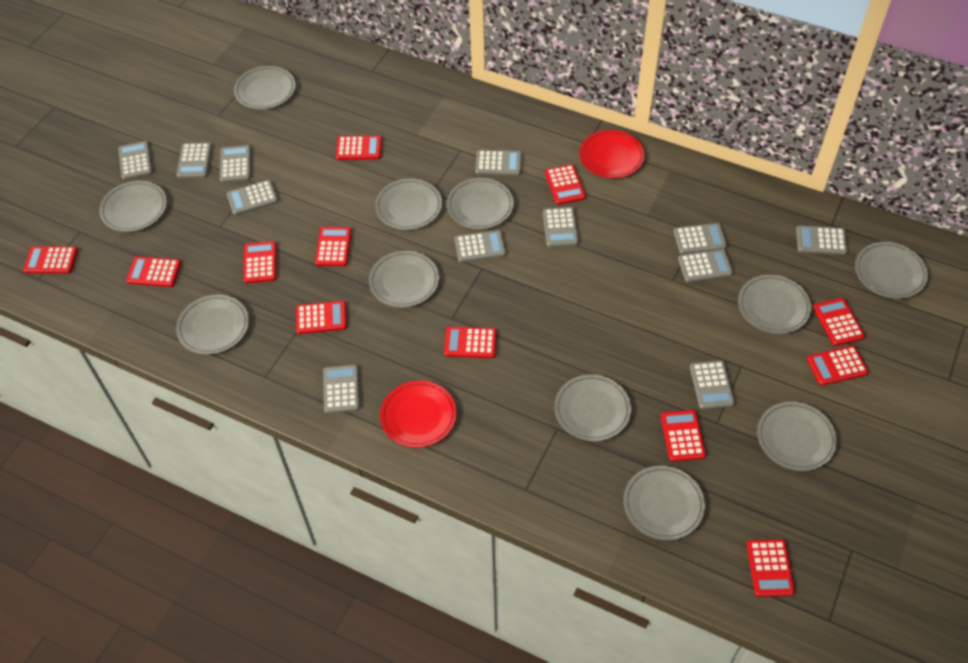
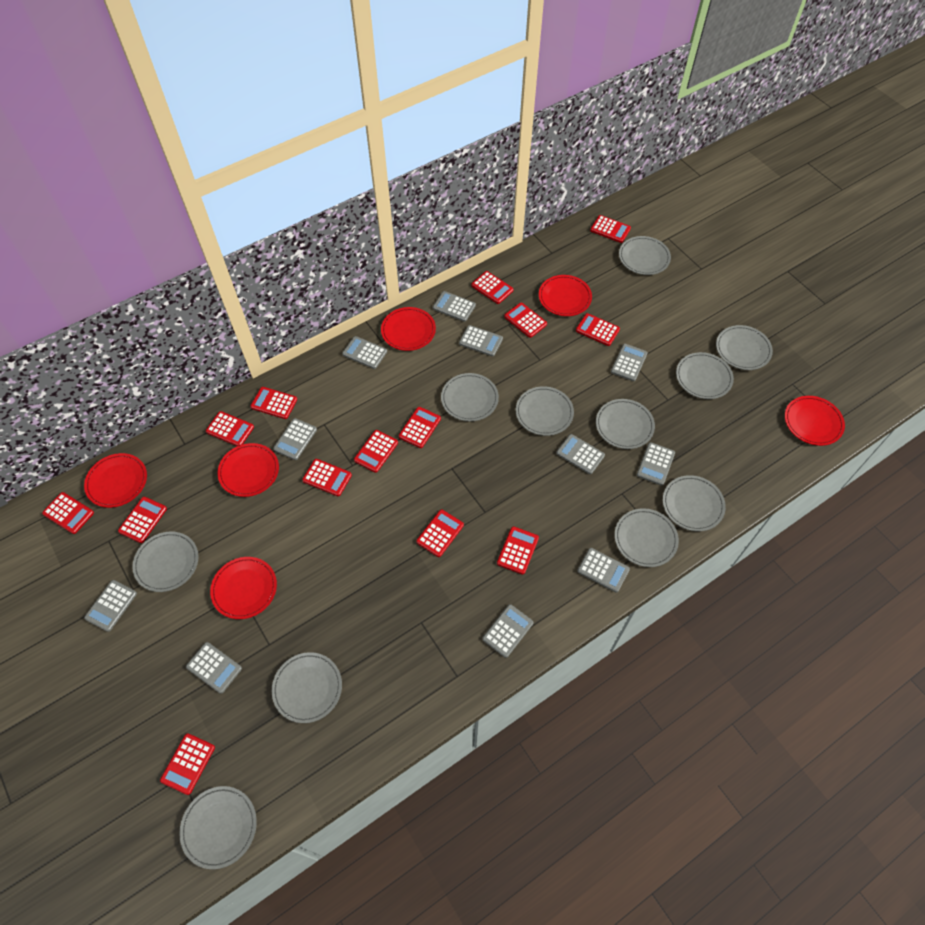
grey calculator: [118,141,153,180] [177,143,212,178] [220,145,251,183] [226,180,278,215] [323,365,360,413] [455,230,506,262] [475,150,522,176] [543,207,579,247] [673,223,727,254] [678,249,733,282] [690,360,735,409] [796,225,848,255] = 12 -> [84,580,137,632] [186,642,242,694] [273,418,317,460] [342,336,387,369] [433,291,476,322] [459,325,503,356] [483,604,533,658] [556,434,605,474] [577,548,630,593] [611,344,648,381] [637,442,675,486] = 11
red calculator: [23,246,78,274] [126,256,181,287] [243,241,277,283] [296,301,347,334] [315,227,352,266] [336,135,382,160] [444,326,497,358] [545,164,586,205] [661,410,706,461] [747,539,795,597] [807,346,868,386] [813,298,865,346] = 12 -> [42,492,94,534] [118,497,167,543] [160,733,215,795] [206,411,254,446] [251,387,297,419] [302,459,352,496] [354,430,398,473] [399,407,441,448] [416,510,464,557] [471,271,513,304] [497,526,539,575] [504,303,547,338] [576,313,620,346] [590,215,631,243] = 14
red plate: [380,381,457,448] [579,130,645,178] = 2 -> [84,453,147,508] [210,557,277,619] [217,443,279,497] [381,307,436,351] [539,275,592,316] [785,396,845,446] = 6

